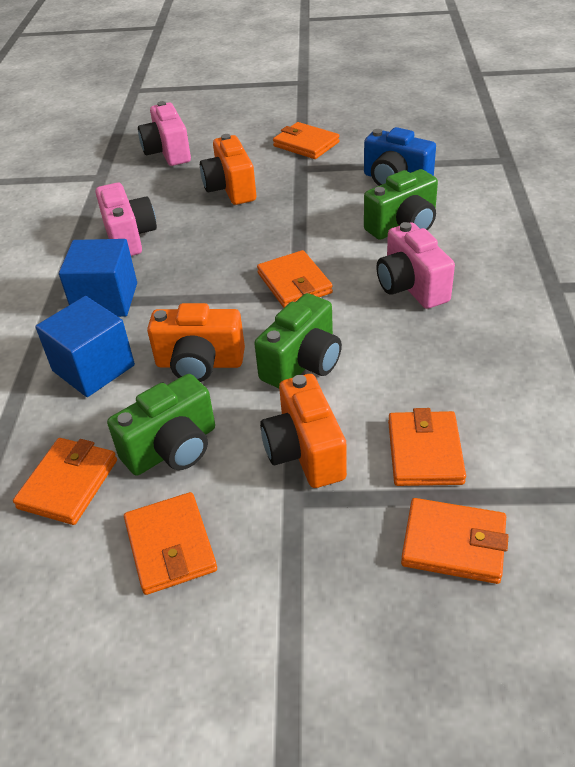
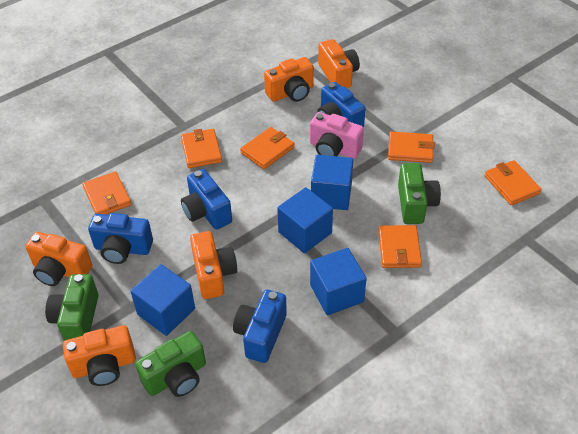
blue camera: [364,127,436,186] = 1 -> [88,213,153,264] [181,169,232,230] [233,290,287,363] [317,82,366,127] = 4
blue cube: [35,296,135,397] [59,239,137,317] = 2 -> [130,264,195,336] [277,187,333,253] [310,248,367,315] [311,155,353,210] = 4
orange camera: [147,303,245,382] [200,134,256,205] [260,374,347,488] = 3 -> [26,232,92,286] [63,325,136,386] [190,231,237,299] [264,57,314,102] [318,39,360,88] = 5
pink camera: [95,183,157,256] [138,101,191,166] [376,222,455,309] = 3 -> [310,112,364,159] = 1

